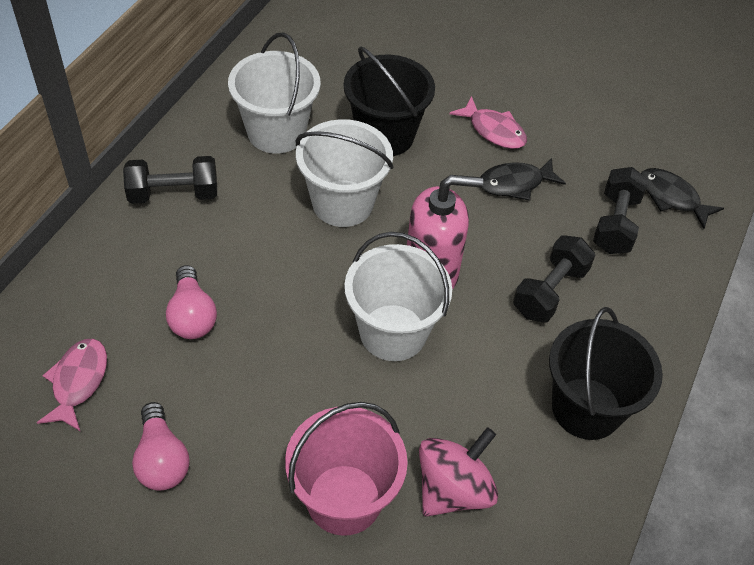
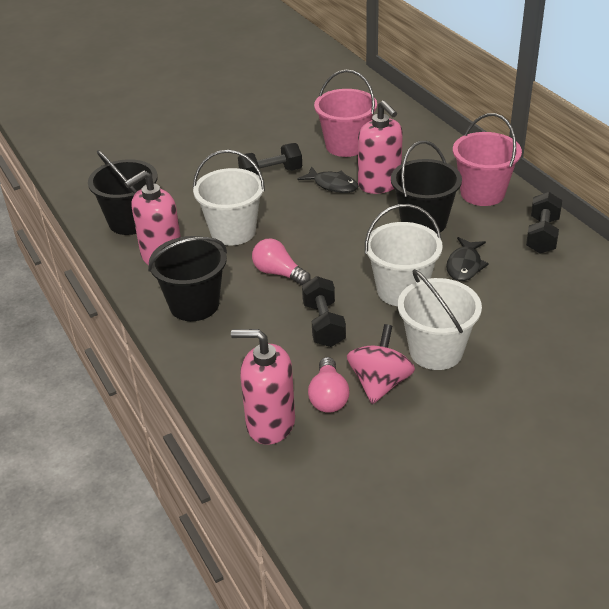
black bucket: [344,46,435,156] [549,307,663,440] = 2 -> [88,150,158,235] [148,236,227,321] [391,141,462,233] = 3
pink bucket: [285,402,408,536] = 1 -> [314,70,377,157] [453,113,522,206] = 2
pink fish: [37,339,107,431] [449,96,527,149] = 2 -> none = 0
pink soap dispenser: [407,175,483,289] = 1 -> [124,170,181,265] [231,329,295,445] [358,100,403,194] = 3

